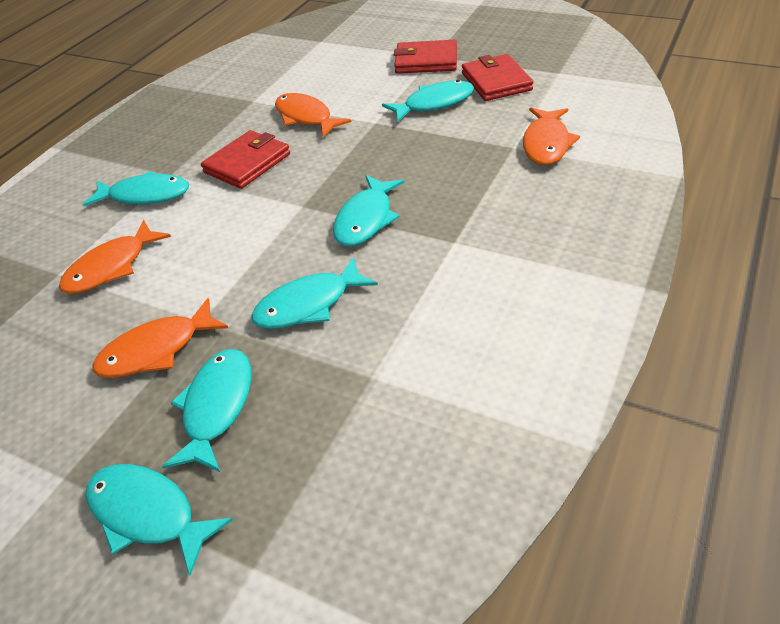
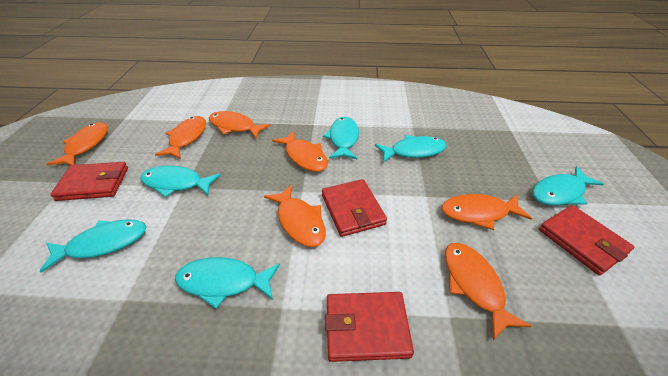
orange fish: [59,220,171,294] [93,298,228,378] [275,93,352,137] [523,108,580,165] = 4 -> [47,122,108,165] [154,116,206,159] [209,111,271,138] [264,185,326,247] [272,131,328,172] [441,194,532,230] [445,243,531,340] = 7
red wallet: [201,130,290,189] [394,40,457,74] [462,54,533,101] = 3 -> [50,162,128,201] [322,179,387,237] [325,292,414,362] [539,205,634,275] = 4

